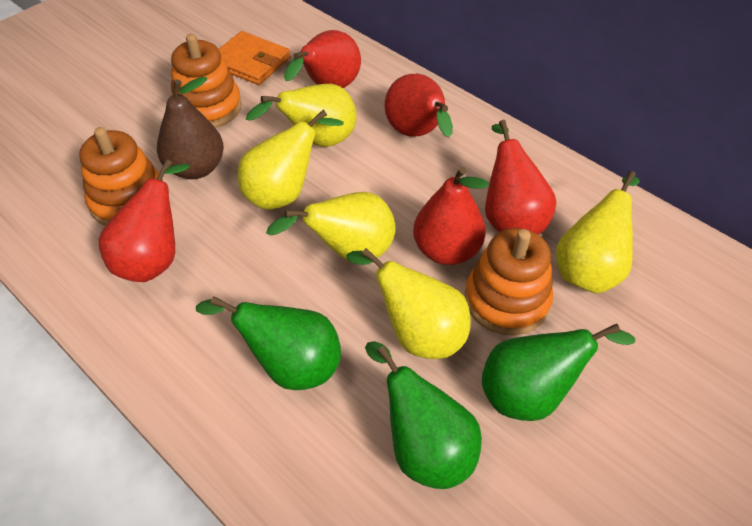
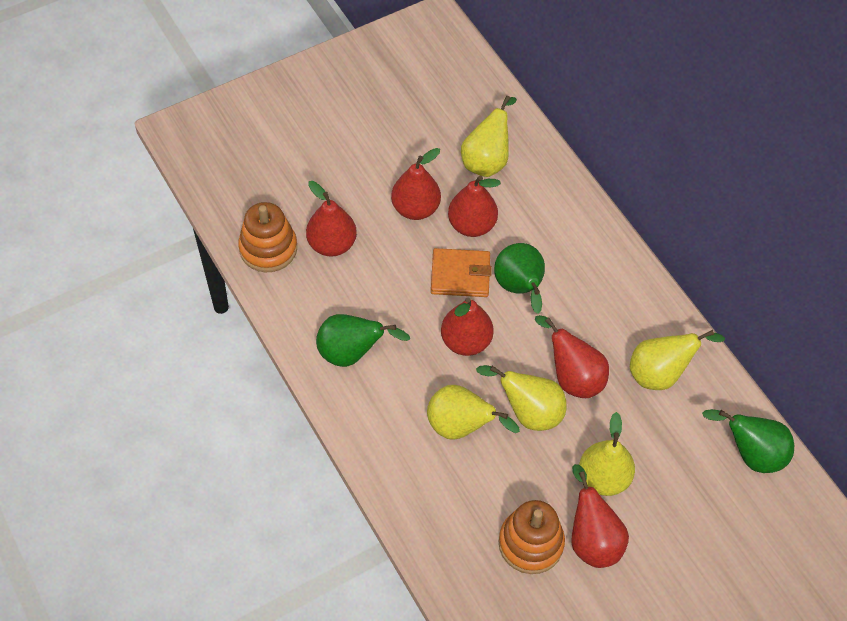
brown pear: [157,76,224,179] = 1 -> none = 0
orange stacking toy: [79,127,163,226] [171,34,242,128] [465,228,553,336] = 3 -> [238,202,297,272] [499,500,565,574] = 2
red pear: [99,159,190,282] [284,30,361,88] [384,74,453,137] [413,167,489,265] [485,120,557,234] = 5 -> [306,181,357,257] [391,148,441,220] [441,297,494,356] [448,175,501,237] [535,315,609,398] [571,464,629,568] = 6

